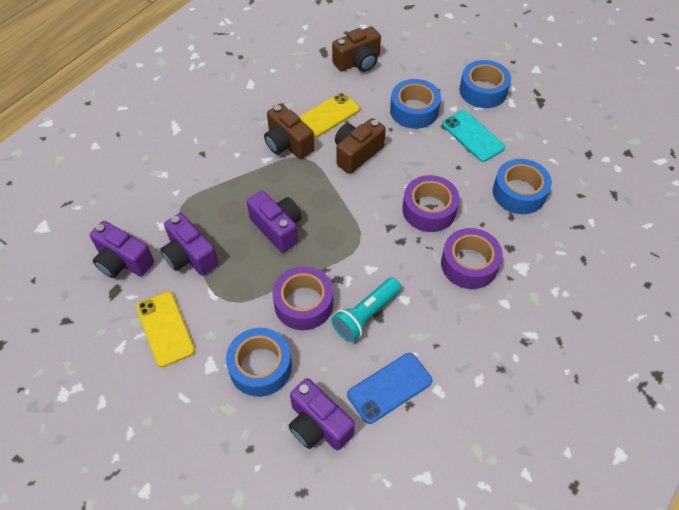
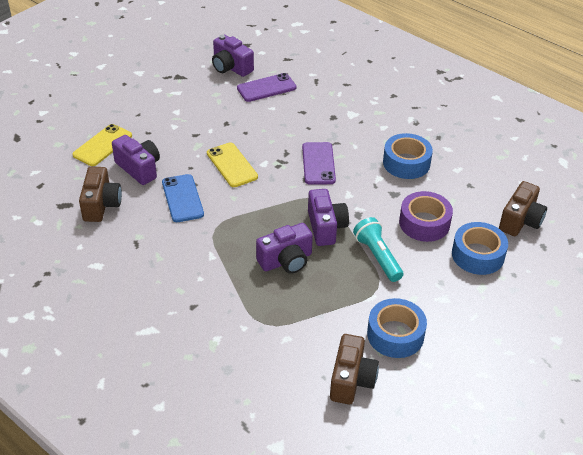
blue tape: [226,328,292,397] [390,79,441,129] [459,60,511,108] [493,159,552,214] = 4 -> [367,298,427,358] [383,133,433,179] [452,222,508,275] = 3
purple phone: none = 0 -> [237,73,296,102] [302,142,336,185] = 2
purple tape: [272,266,333,330] [403,175,460,232] [441,228,503,289] = 3 -> [399,191,453,242] = 1
turquoise phone: [442,110,505,162] = 1 -> none = 0

